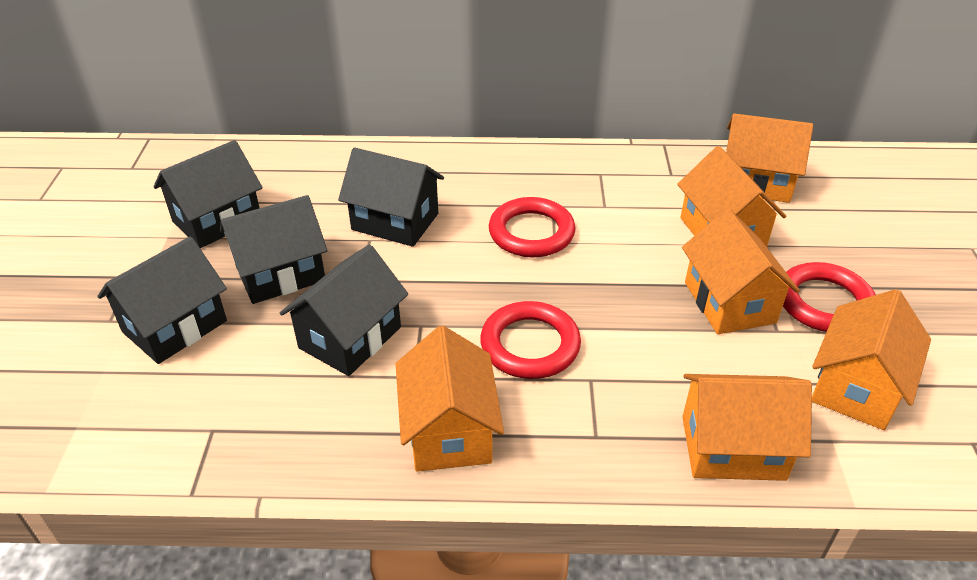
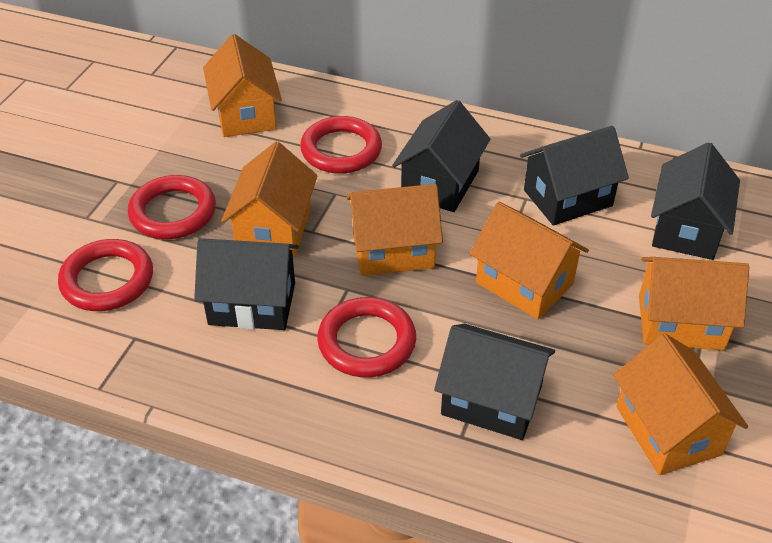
red ring: [480,301,581,379] [489,197,576,258] [783,262,876,332] = 3 -> [58,239,153,311] [128,175,216,239] [300,116,382,174] [317,297,416,377] = 4

